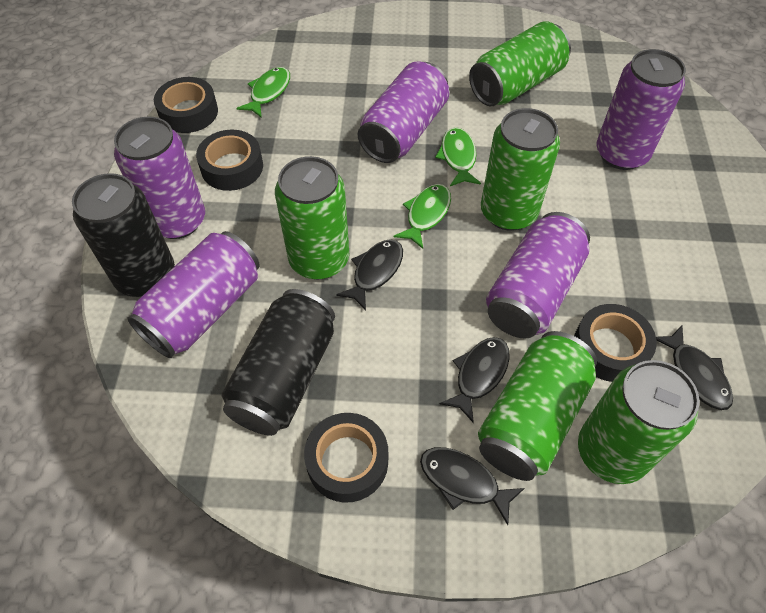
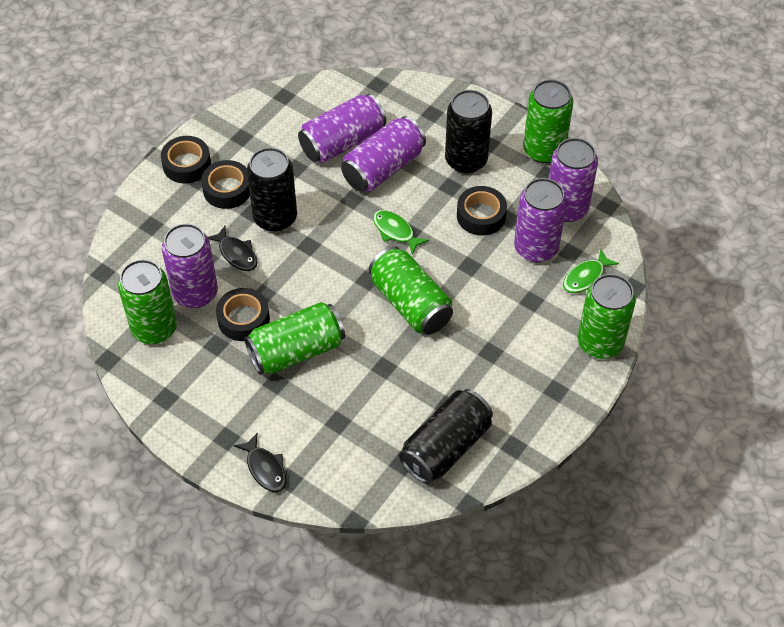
black can: [72,173,175,297] [222,289,335,436] = 2 -> [247,147,297,232] [399,389,493,484] [445,90,492,174] = 3
black fish: [336,239,403,311] [420,447,525,525] [439,337,510,423] [656,325,733,410] = 4 -> [208,226,257,271] [234,433,286,492] = 2
green fish: [237,67,290,118] [394,184,451,249] [435,127,481,186] = 3 -> [373,210,429,255] [563,249,619,293] = 2

